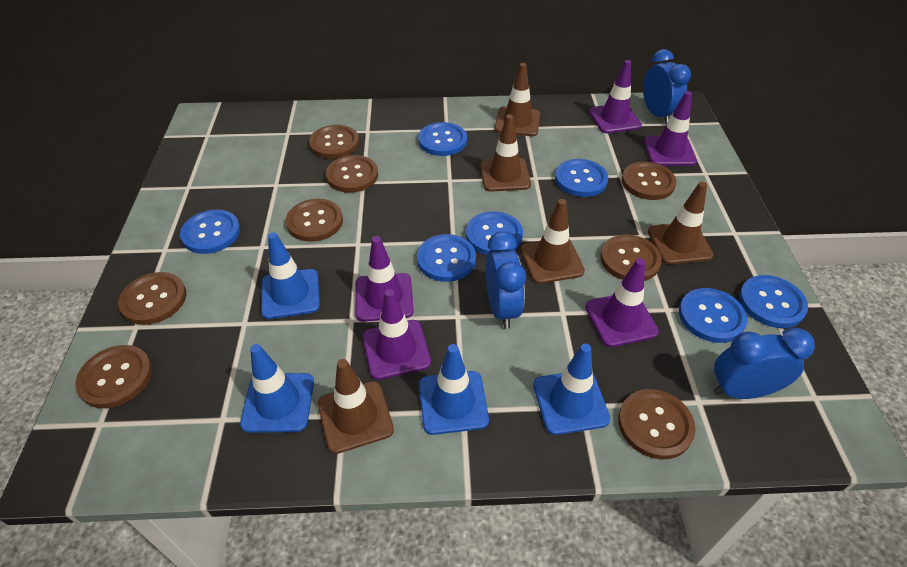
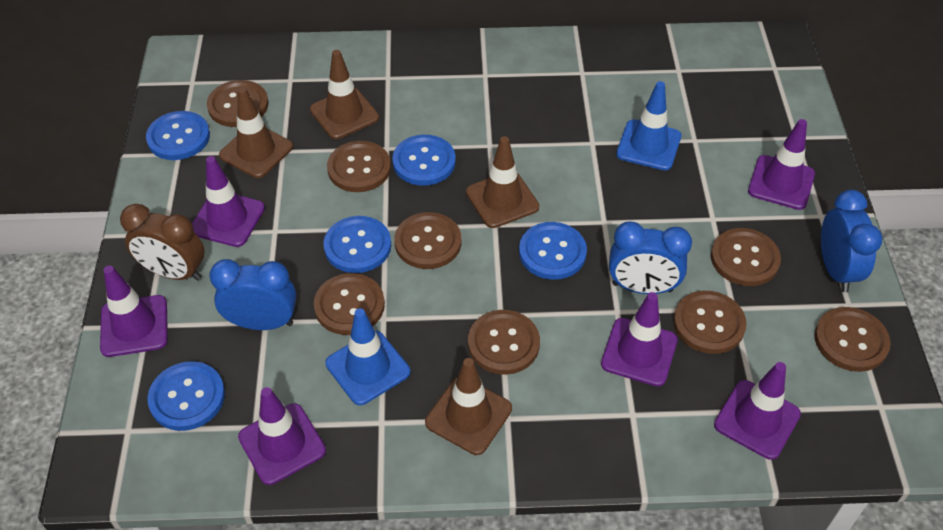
blue button: [180,209,240,254] [417,234,476,282] [418,122,467,156] [466,211,523,255] [555,159,608,197] [679,288,748,343] [739,275,808,328] = 7 -> [146,111,210,160] [147,361,225,431] [323,216,391,273] [392,135,456,186] [519,222,587,280] = 5
blue traffic cone: [240,344,314,433] [261,232,320,319] [419,344,489,435] [533,343,610,435] = 4 -> [325,308,410,405] [616,81,681,171] = 2
brown clock: none = 0 -> [120,204,205,281] = 1
brown traffic cone: [318,359,394,454] [480,114,531,192] [495,63,541,136] [520,199,585,284] [648,182,714,264] = 5 -> [219,87,293,178] [310,50,379,139] [425,358,512,455] [466,136,539,228] = 4
purple traffic cone: [355,236,414,322] [363,289,431,380] [585,258,659,347] [589,60,642,133] [644,91,697,166] = 5 -> [100,266,168,357] [192,156,265,247] [238,387,326,485] [601,292,678,386] [714,362,801,460] [748,119,815,210] = 6

